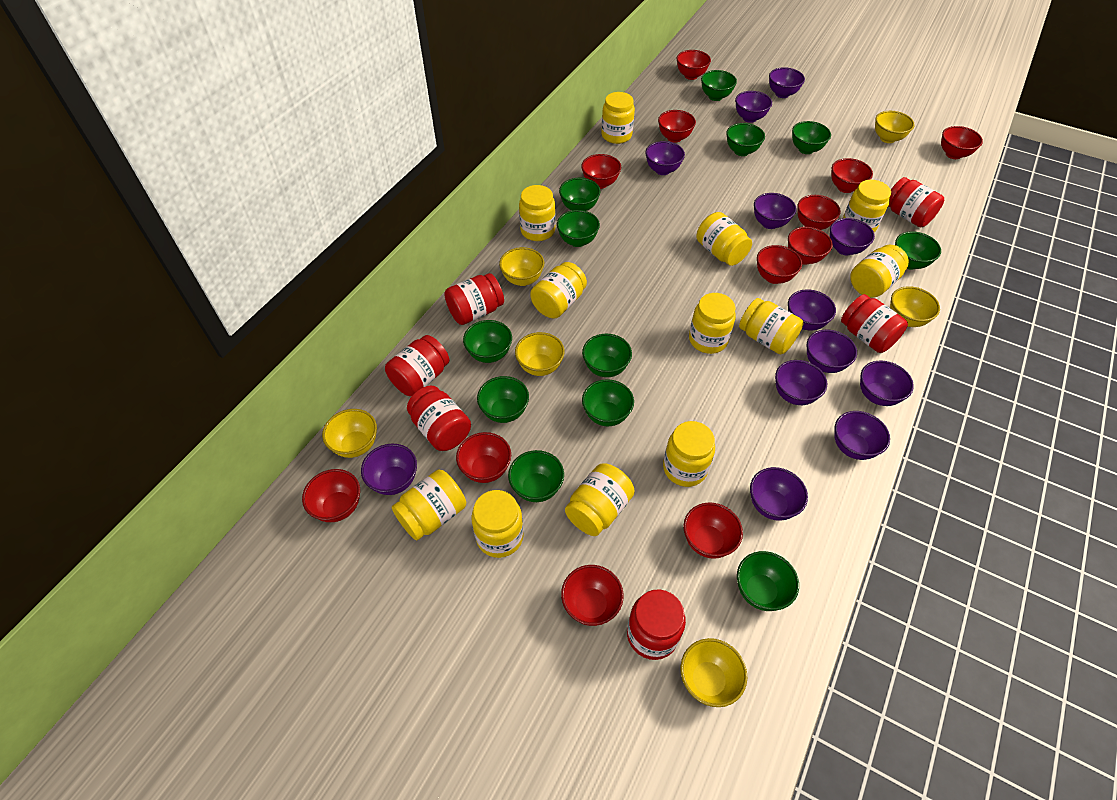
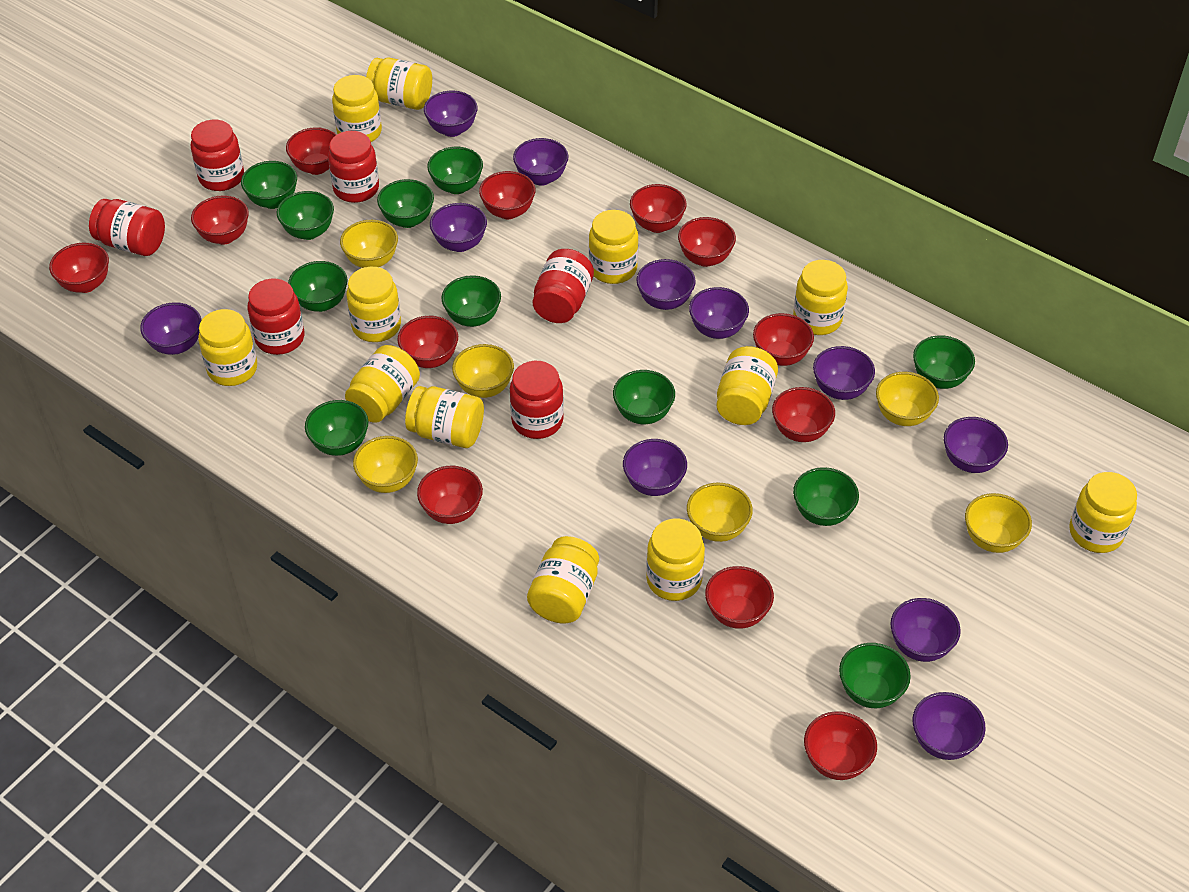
green bowl: [463,320,512,363] [477,376,529,423] [508,450,564,502] [557,210,600,247] [559,178,600,211] [582,334,632,377] [582,379,634,426] [701,70,737,101] [726,123,765,156] [737,551,799,611] [792,121,831,154] [895,231,941,270] = 12 -> [241,161,297,209] [277,191,334,240] [288,261,348,312] [305,400,368,456] [377,179,434,228] [427,147,483,194] [441,275,501,327] [613,370,675,424] [793,467,859,526] [839,643,911,708] [913,335,975,389] = 11
purple bowl: [361,444,417,495] [645,141,685,175] [735,91,772,123] [750,467,808,521] [754,193,796,229] [769,67,805,98] [775,360,827,405] [788,289,836,330] [807,330,857,373] [830,218,875,255] [834,411,890,460] [860,360,914,406] = 12 -> [140,302,201,355] [424,91,478,137] [430,203,487,252] [513,138,569,186] [623,439,687,496] [636,259,696,310] [689,287,749,339] [813,346,875,400] [890,598,961,662] [913,692,986,760] [944,417,1008,473] = 11

